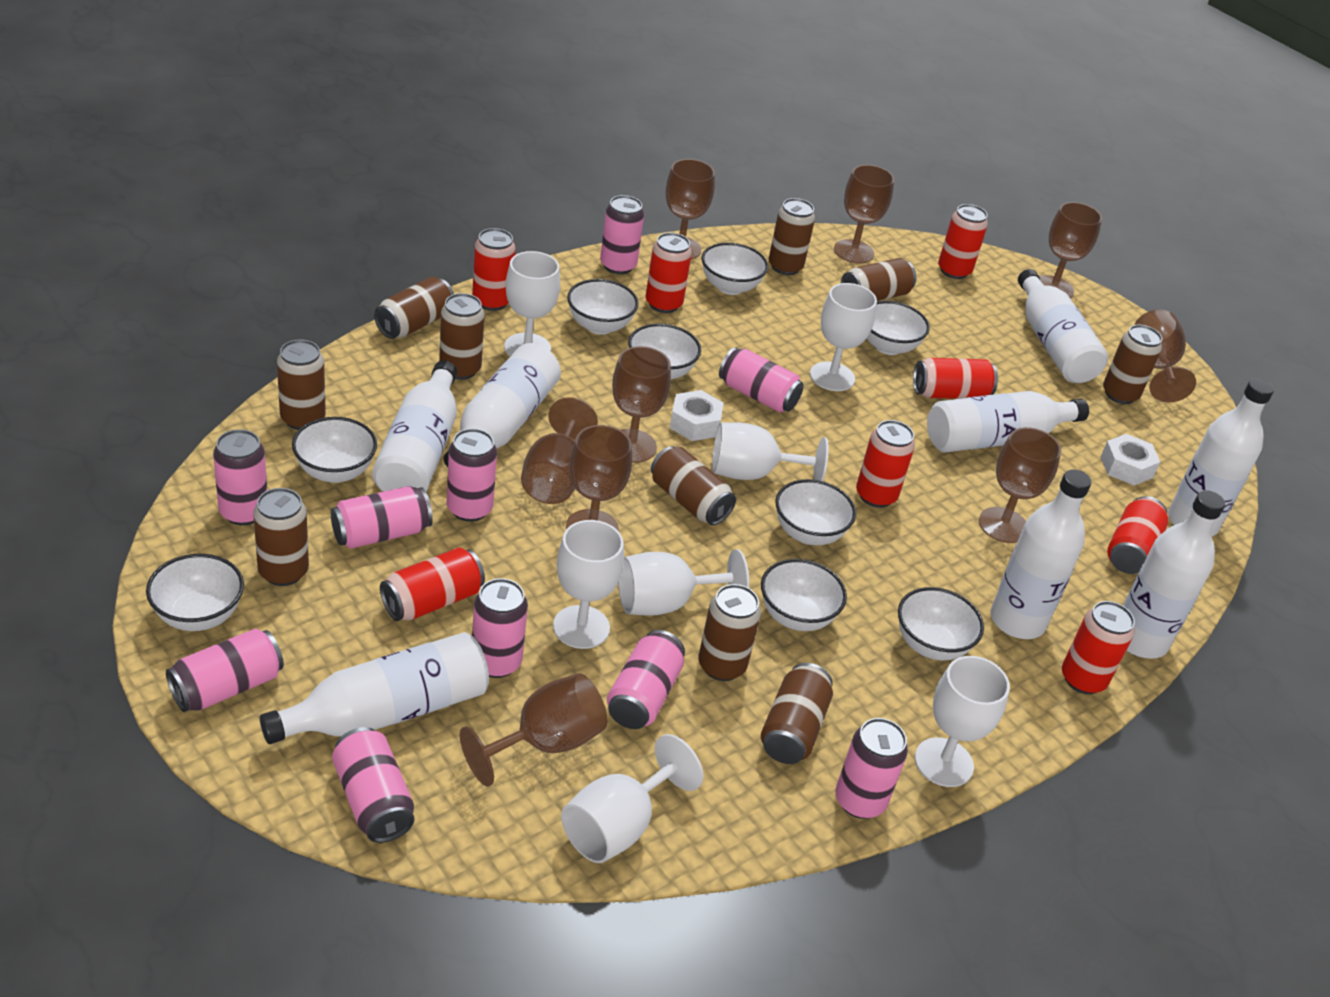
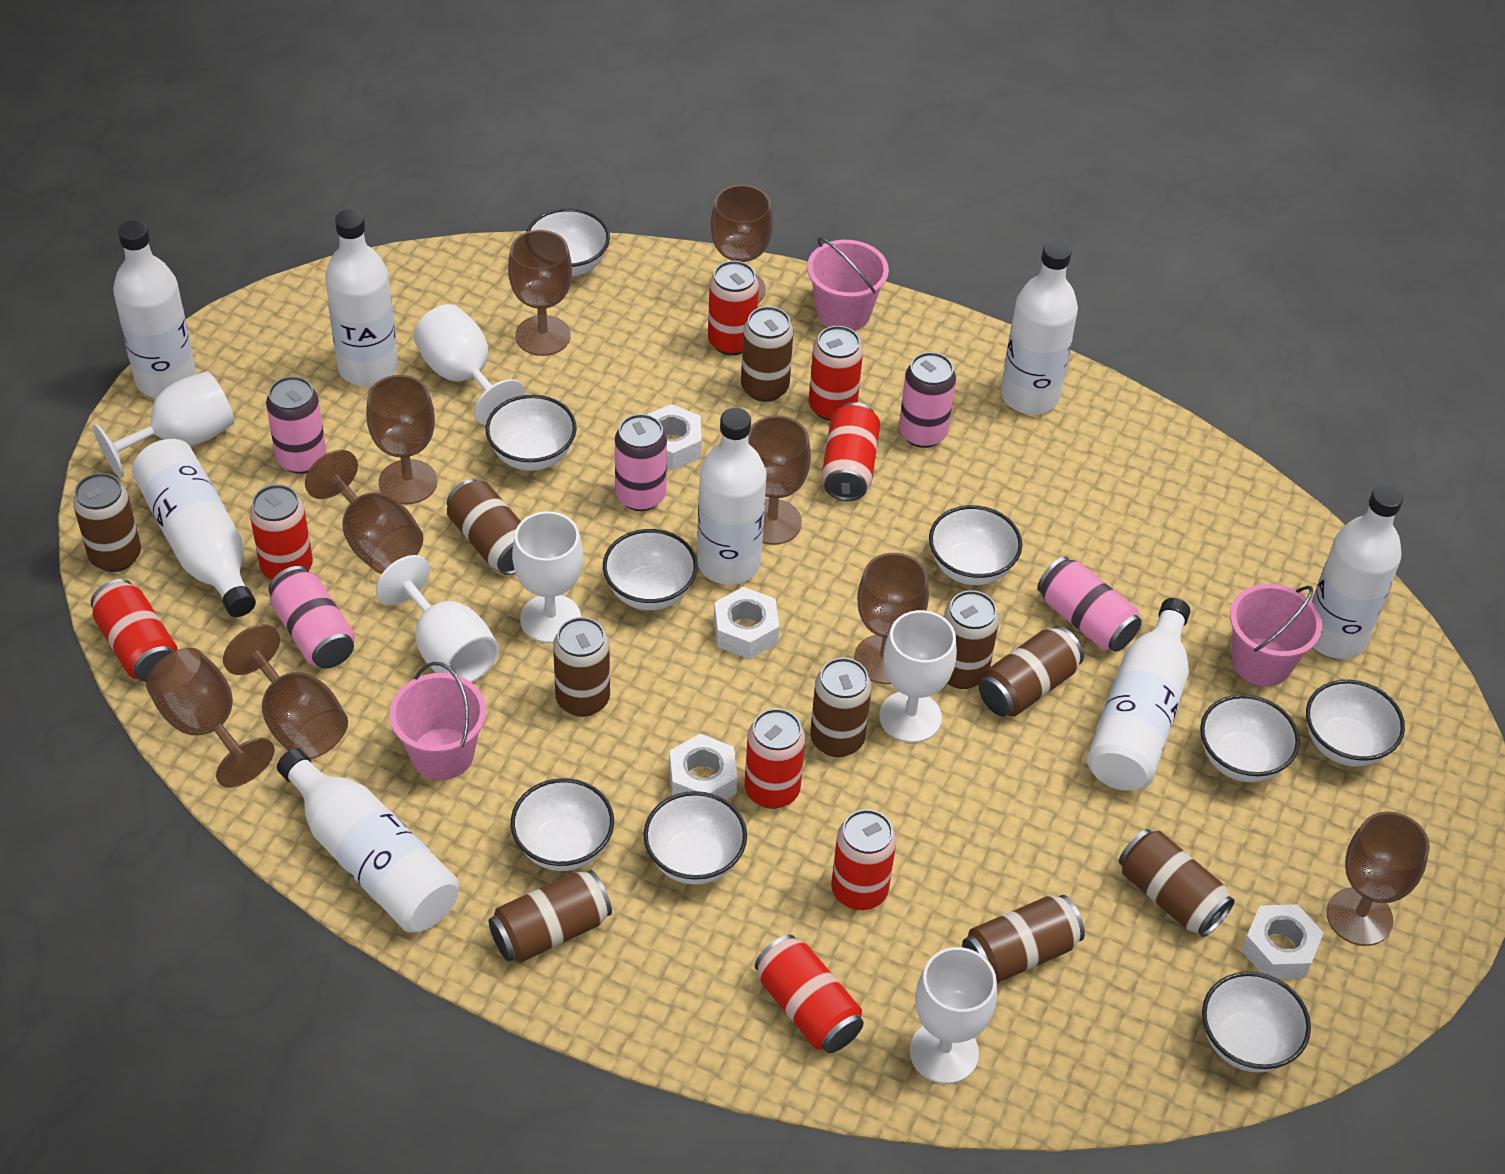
pink bucket: none = 0 -> [389,662,486,780] [807,237,889,331] [1230,584,1322,686] = 3
pink can: [166,629,284,712] [213,429,267,525] [331,486,433,549] [332,727,415,843] [447,428,497,522] [472,578,528,678] [600,195,644,274] [607,630,685,729] [719,347,804,412] [835,718,908,819] = 10 -> [266,376,326,474] [268,566,355,669] [615,414,667,511] [899,352,956,448] [1037,556,1142,652] = 5
white goblet: [504,251,560,356] [553,520,624,649] [561,734,703,863] [618,549,749,616] [712,422,829,481] [810,283,877,391] [915,656,1010,787] = 7 -> [93,371,234,478] [376,555,499,683] [413,304,525,425] [512,511,583,643] [879,610,957,743] [910,947,997,1084] = 6
white nut: [670,390,724,441] [1101,434,1160,486] = 2 -> [647,404,702,470] [669,734,737,800] [714,587,779,659] [1241,904,1324,979] = 4

